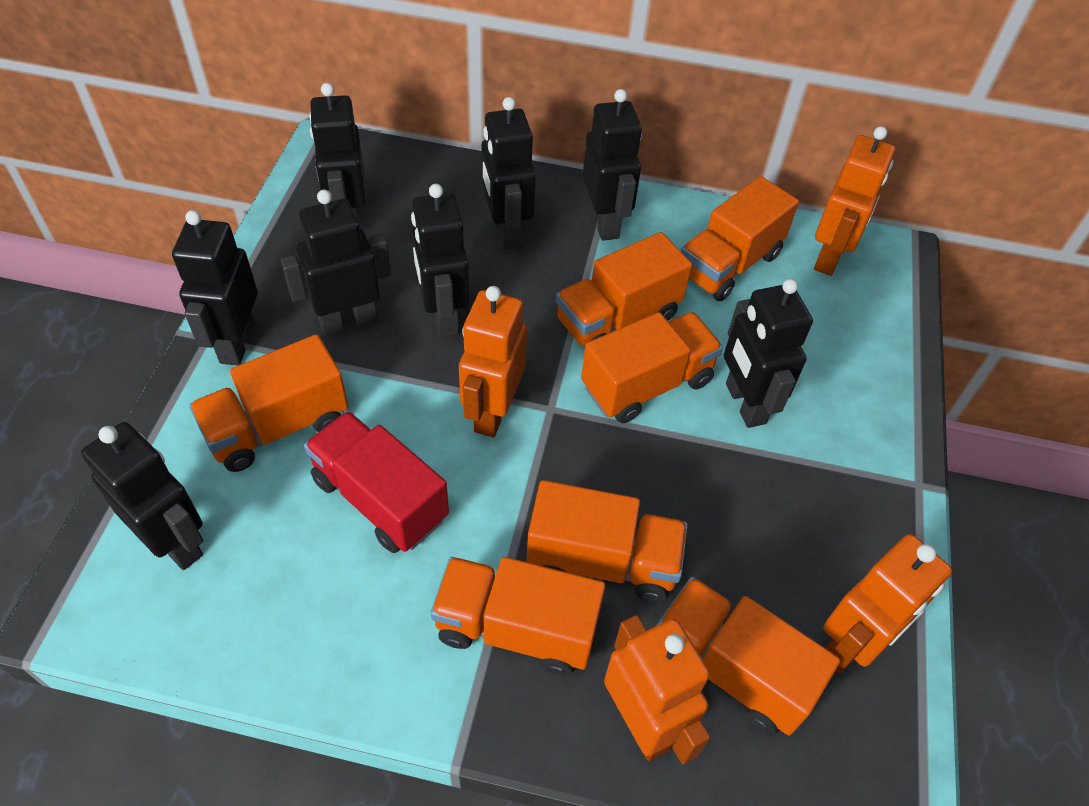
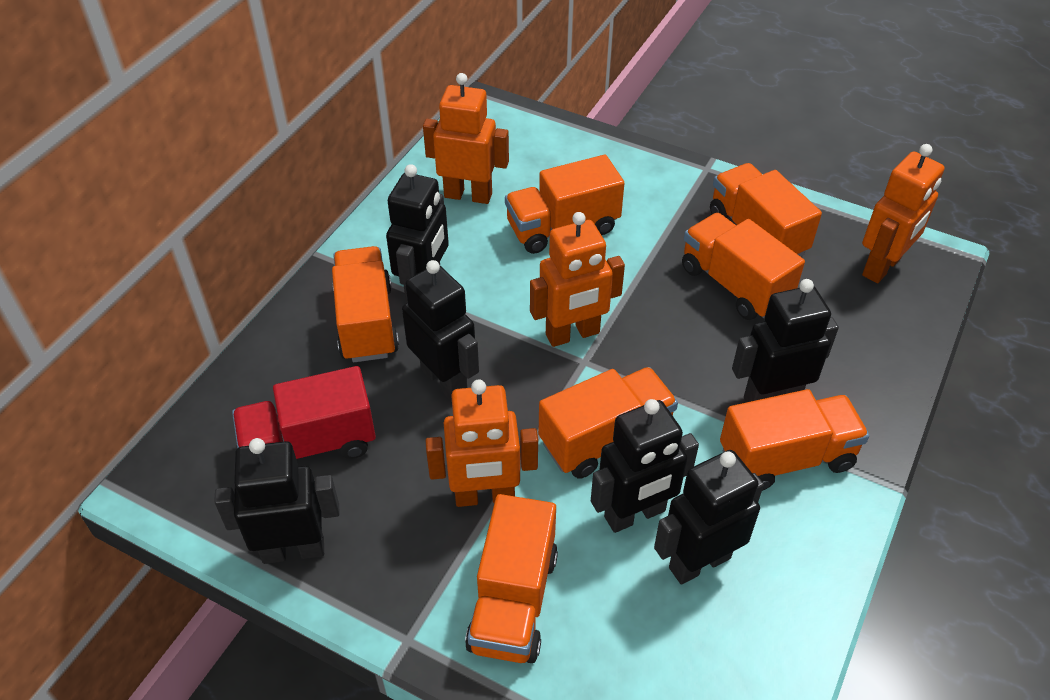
black robot: [81,422,204,570] [172,210,258,365] [281,189,391,336] [309,83,366,228] [411,184,470,337] [481,97,536,250] [583,89,642,241] [724,279,813,428] = 8 -> [214,438,340,564] [386,164,449,302] [402,260,479,401] [591,399,699,533] [654,450,764,585] [732,279,839,402] = 6

